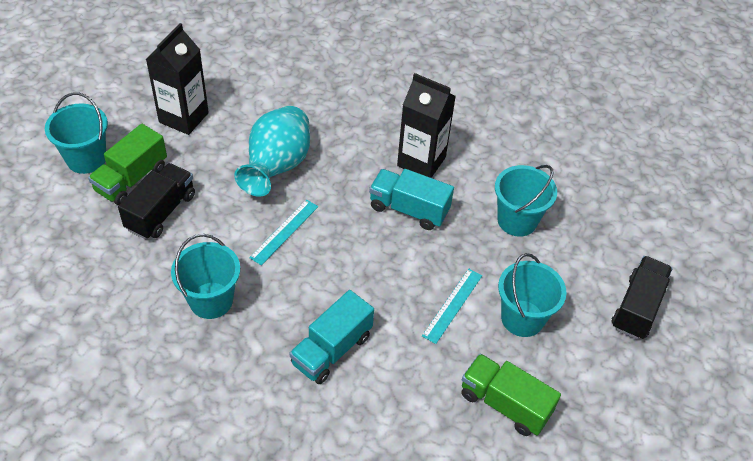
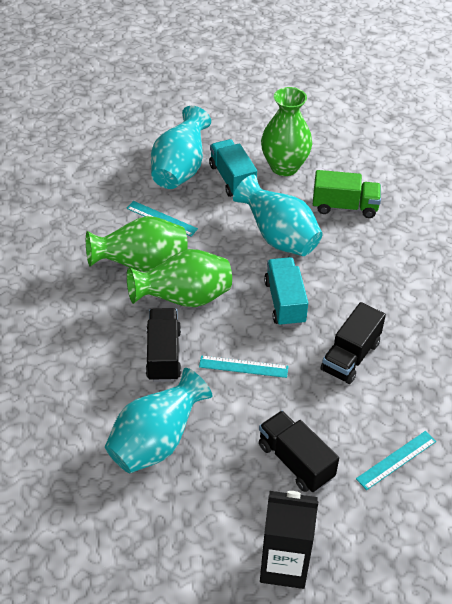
black carton: [146,23,209,135] [397,73,456,178] = 2 -> [260,491,318,589] = 1
black truck: [118,163,195,239] [611,256,673,340] = 2 -> [146,308,181,382] [259,411,339,492] [321,302,386,384] = 3
green truck: [88,124,167,205] [461,354,561,436] = 2 -> [313,170,381,218] = 1
green vase: none = 0 -> [86,216,188,272] [127,249,232,307] [261,87,312,176] = 3
turquoise bucket: [45,93,108,174] [171,234,240,319] [495,165,557,237] [498,253,567,337] = 4 -> none = 0
turquoise ruler: [249,200,318,266] [422,269,482,344] = 2 -> [126,201,198,237] [199,355,288,378] [356,431,436,490] = 3
turquoise vase: [234,106,310,197] = 1 -> [105,368,213,473] [151,106,211,189] [233,175,323,256] = 3

